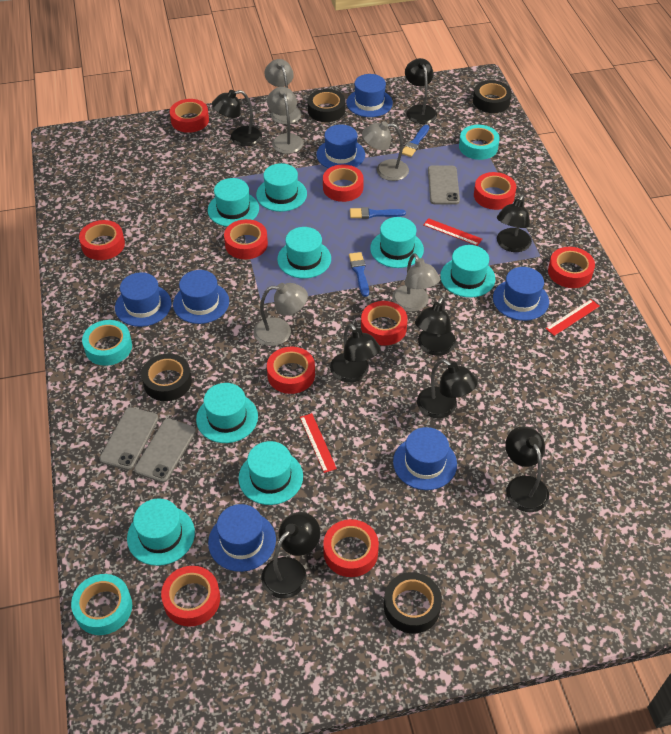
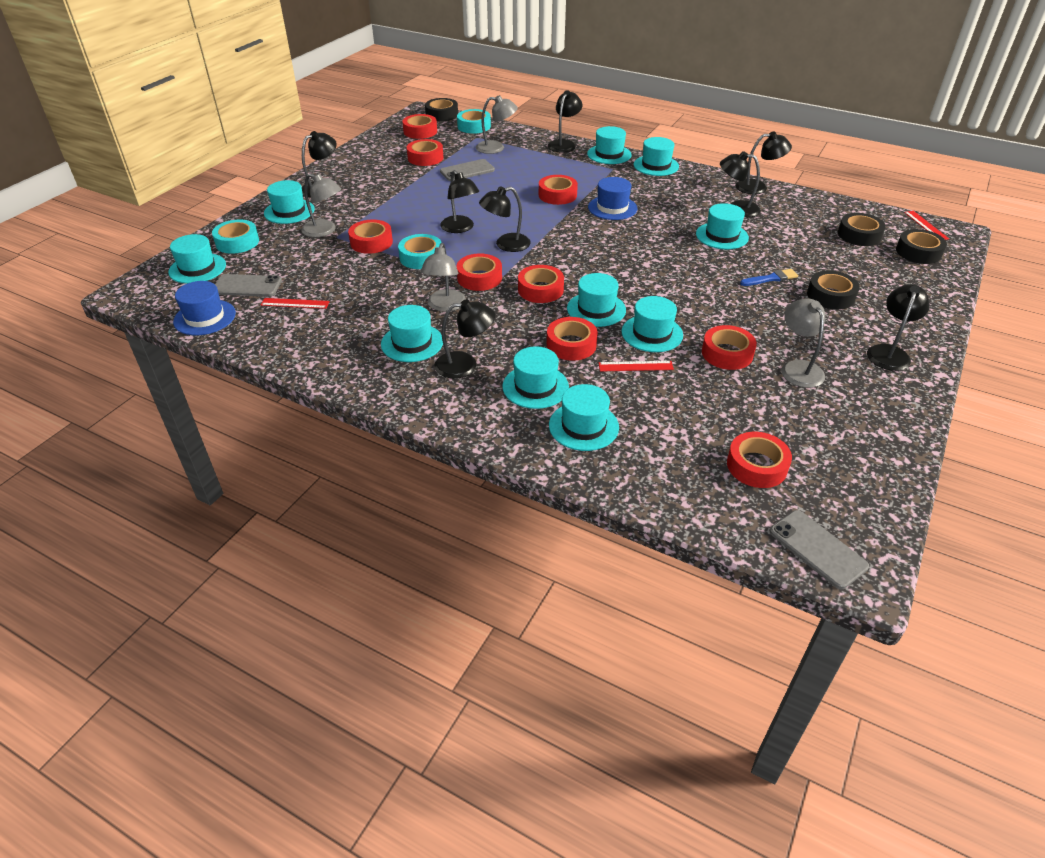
blue brush: [349,252,369,297] [350,207,406,219] [402,125,429,157] = 3 -> [740,269,798,286] = 1
blue hat: [115,272,172,327] [173,270,229,324] [208,504,276,572] [316,124,365,168] [346,74,393,117] [393,427,457,490] [493,267,549,321] = 7 -> [173,281,236,335] [588,177,638,220] = 2
grey lamp: [253,283,308,346] [265,59,301,124] [267,87,304,154] [362,121,409,181] [392,253,440,312] = 5 -> [302,173,341,237] [420,243,466,312] [476,95,518,154] [781,298,825,388] = 4
red tape: [79,220,125,260] [161,566,220,627] [170,99,209,133] [224,219,268,259] [267,347,315,394] [323,164,364,202] [323,519,379,577] [361,301,408,345] [474,172,517,210] [548,247,595,288] = 10 -> [348,220,393,254] [402,114,437,139] [407,139,444,166] [456,253,502,291] [518,265,564,303] [539,175,578,205] [547,317,598,361] [702,325,757,370] [727,432,792,488] = 9
turquoise hat: [127,498,195,566] [196,383,258,443] [208,178,259,227] [238,441,303,505] [256,163,307,212] [277,227,331,279] [370,217,424,268] [440,245,495,298] = 8 -> [168,234,226,284] [264,180,315,224] [381,305,443,362] [502,346,569,409] [549,384,619,451] [567,273,626,327] [587,126,632,164] [621,296,683,352] [634,137,679,176] [696,203,749,249] = 10

